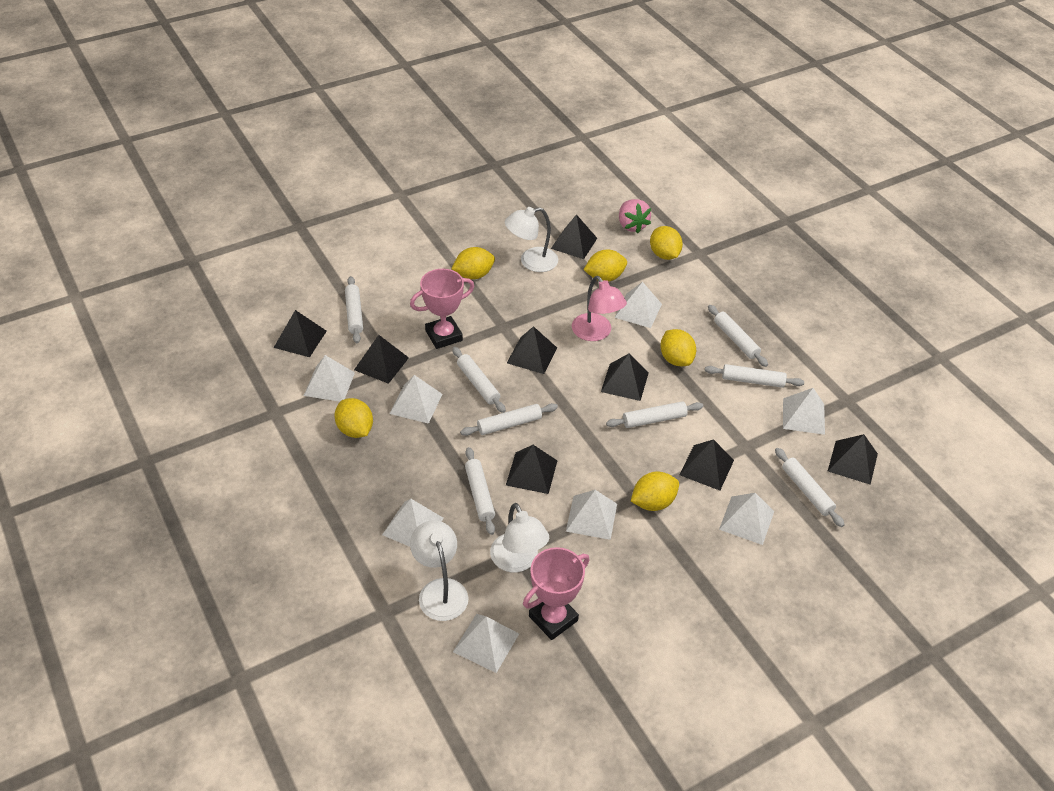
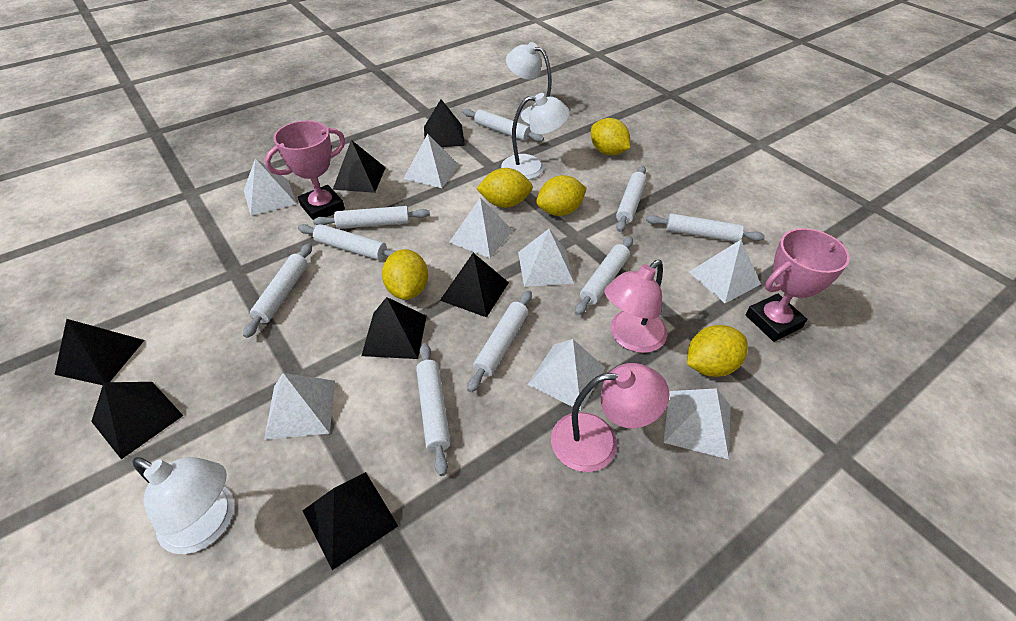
black pyramid: [274,310,327,357] [354,335,409,384] [506,445,557,494] [507,326,557,374] [551,214,597,259] [601,354,649,401] [679,439,734,491] [828,434,878,485] = 8 -> [54,319,144,385] [91,382,183,459] [302,472,398,570] [333,140,386,193] [361,297,427,359] [424,99,465,147] [440,253,509,317] = 7
pink lamp: [572,276,627,341] = 1 -> [551,363,669,472] [605,260,667,353] = 2
pink strawberry: [619,199,651,233] = 1 -> none = 0
white rolling pin: [345,276,363,343] [452,347,506,413] [460,403,558,436] [465,447,495,535] [606,401,703,428] [705,364,804,388] [708,305,768,367] [775,448,845,527] = 8 -> [243,243,312,338] [298,224,395,260] [313,206,430,229] [416,343,451,476] [463,109,544,142] [467,290,532,393] [575,237,633,315] [616,166,647,232] [646,214,765,242] = 9
yellow lemon: [334,398,373,438] [451,247,495,279] [584,250,627,282] [631,472,679,511] [650,226,683,260] [660,329,696,366] = 6 -> [382,249,428,300] [476,168,533,208] [536,175,587,216] [591,118,630,155] [687,325,748,377] = 5

